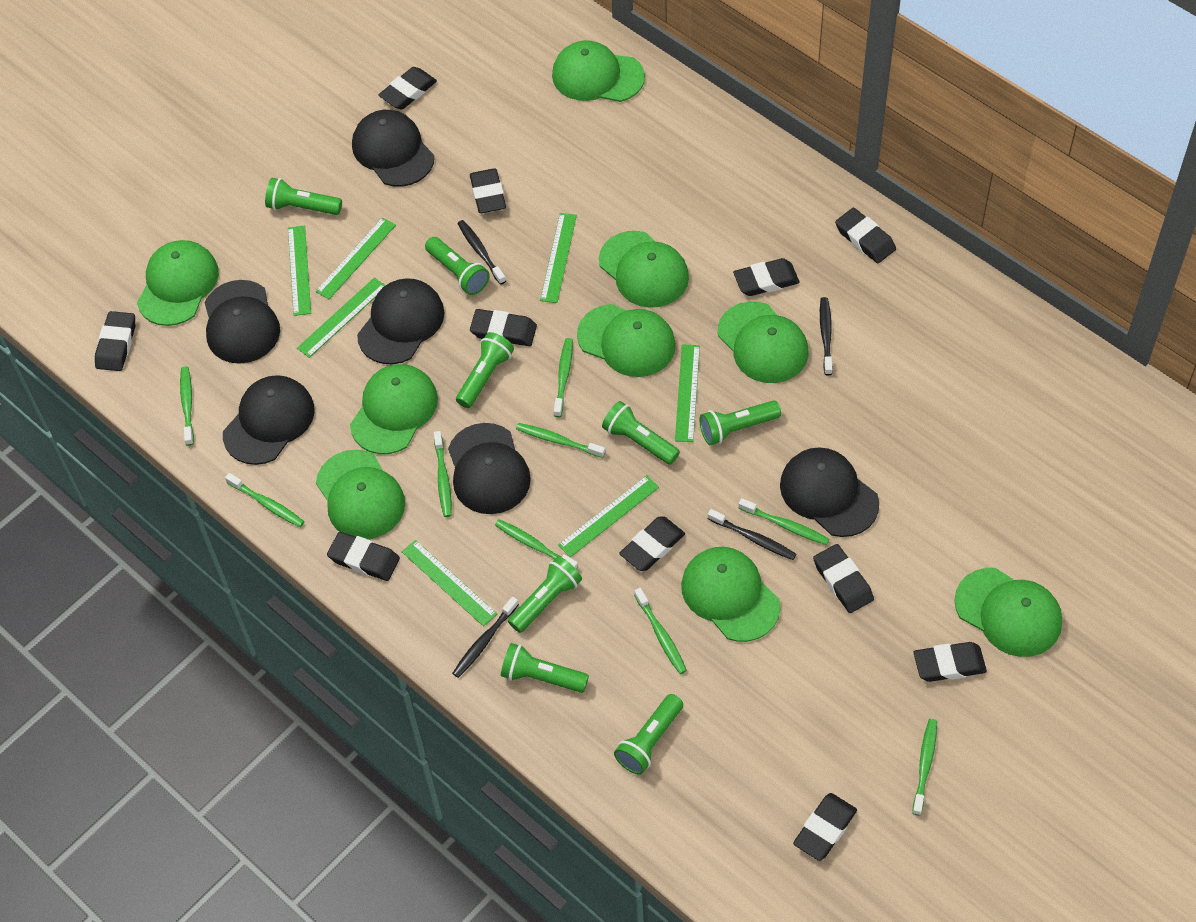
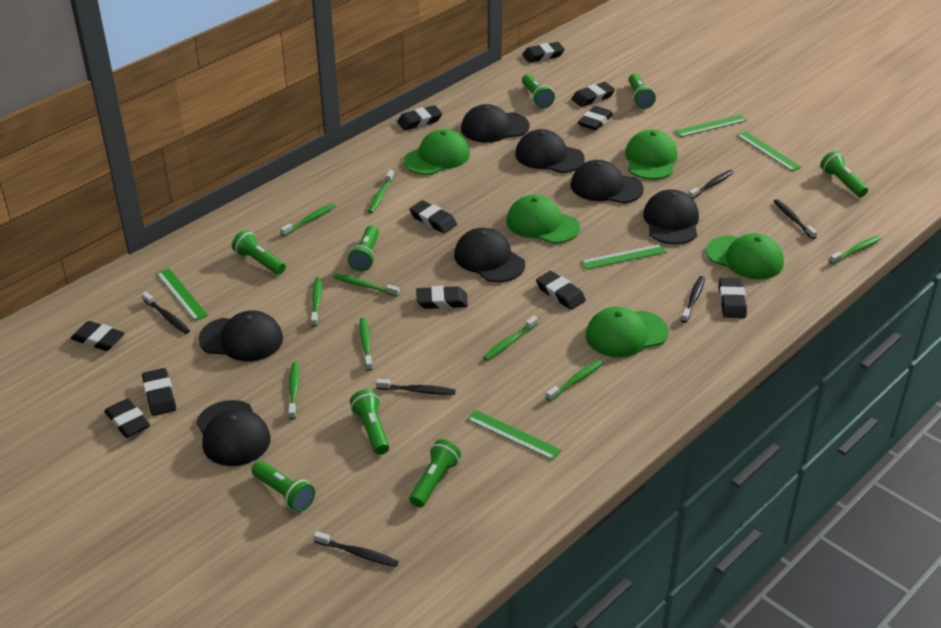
black cap: [204,280,280,364] [223,375,315,465] [352,110,434,187] [357,278,444,364] [448,423,531,514] [780,447,879,537] = 6 -> [196,400,271,466] [198,310,283,361] [454,228,525,282] [461,104,530,143] [515,129,585,173] [570,160,644,204] [643,189,699,244] = 7
black toothbrush: [452,597,519,678] [457,220,506,285] [708,509,797,560] [820,297,833,375] = 4 -> [142,292,190,334] [313,531,399,567] [376,379,456,395] [681,276,705,323] [689,170,734,199] [773,199,817,239] = 6
green cap: [137,240,219,326] [316,450,405,539] [350,364,438,454] [552,40,645,102] [577,304,676,377] [599,231,689,308] [681,547,781,642] [718,301,808,383] [954,568,1062,657] = 9 -> [403,129,470,175] [506,195,580,244] [586,307,668,358] [625,130,678,180] [706,233,784,279] = 5
green ruler: [288,226,311,316] [297,277,386,358] [316,217,396,299] [402,540,497,626] [540,213,577,303] [558,475,659,557] [675,344,700,442] = 7 -> [156,268,208,321] [467,410,561,460] [581,244,666,269] [675,115,747,137] [737,131,801,171] = 5

